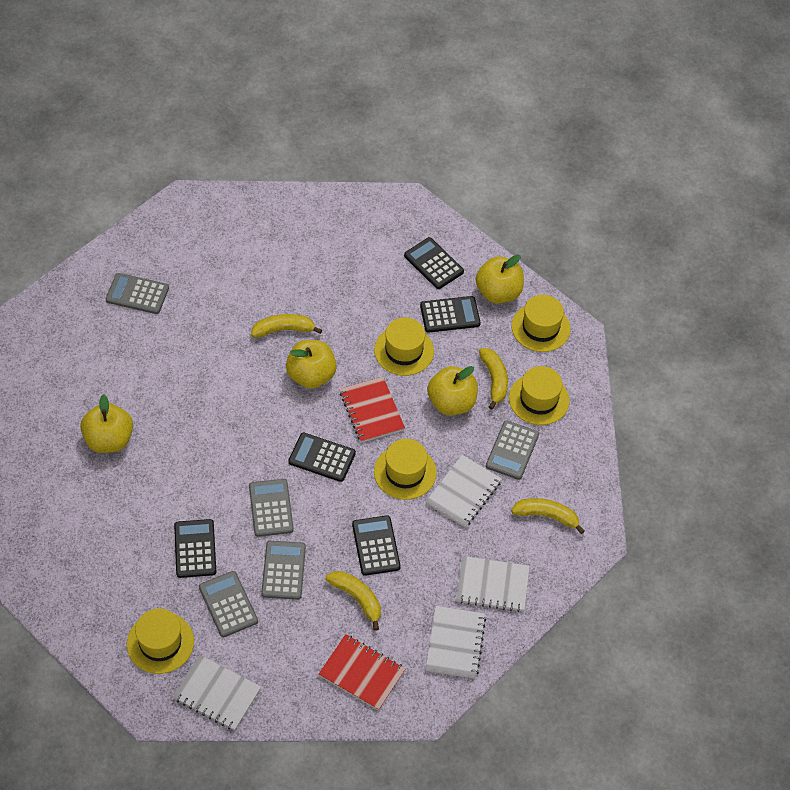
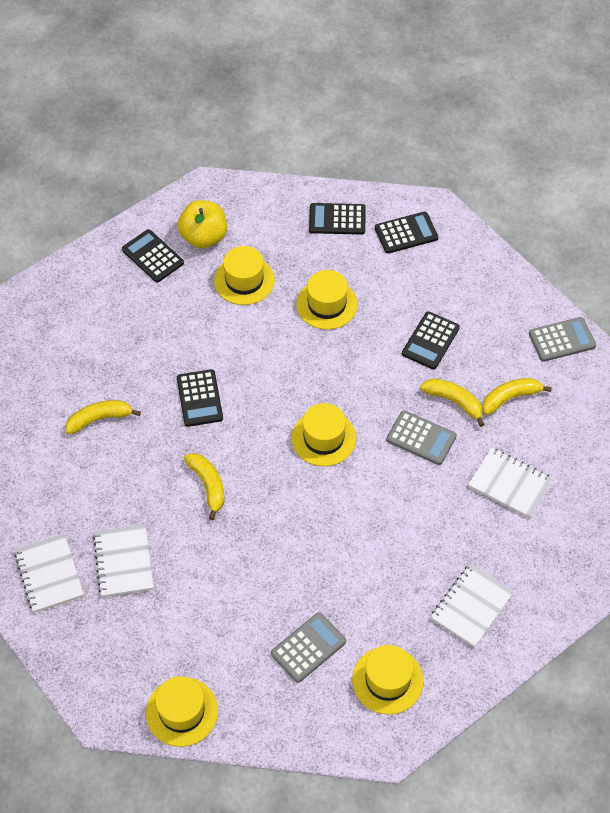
grey calculator: [106,273,169,314] [199,571,258,637] [249,479,294,537] [261,541,306,600] [486,420,539,480] = 5 -> [271,612,346,683] [386,410,457,465] [529,317,596,362] = 3
red notebook: [319,634,405,711] [340,377,405,443] = 2 -> none = 0
yellow apple: [80,394,133,453] [286,340,337,389] [427,366,478,415] [476,255,524,304] = 4 -> [178,200,227,248] = 1

